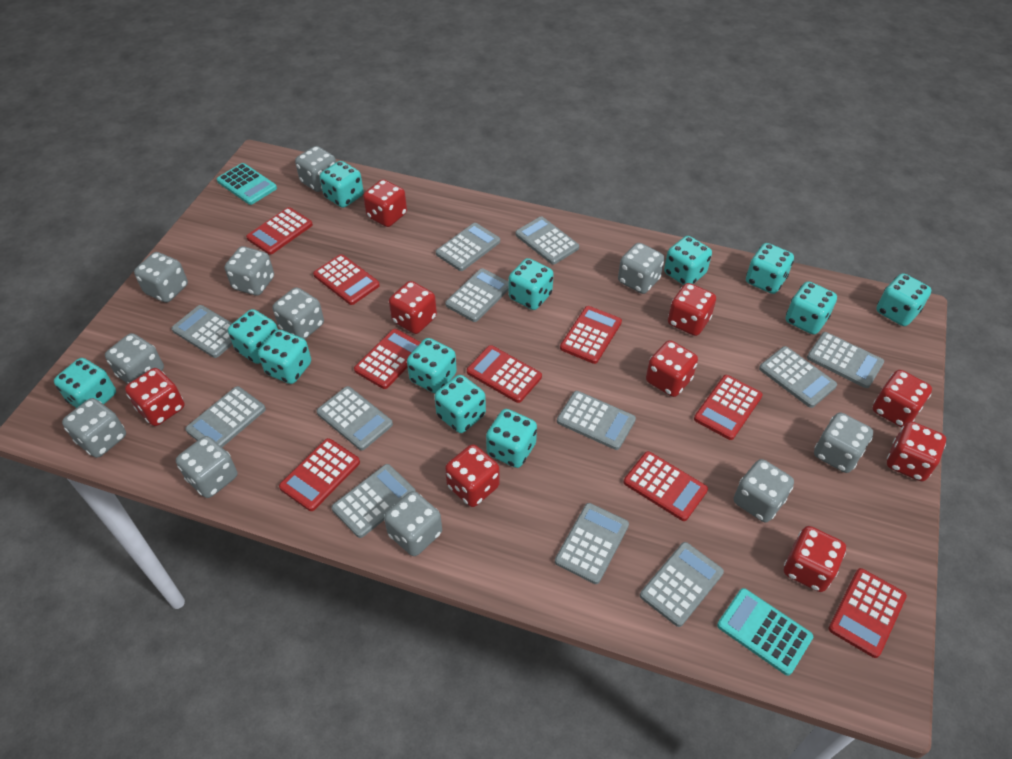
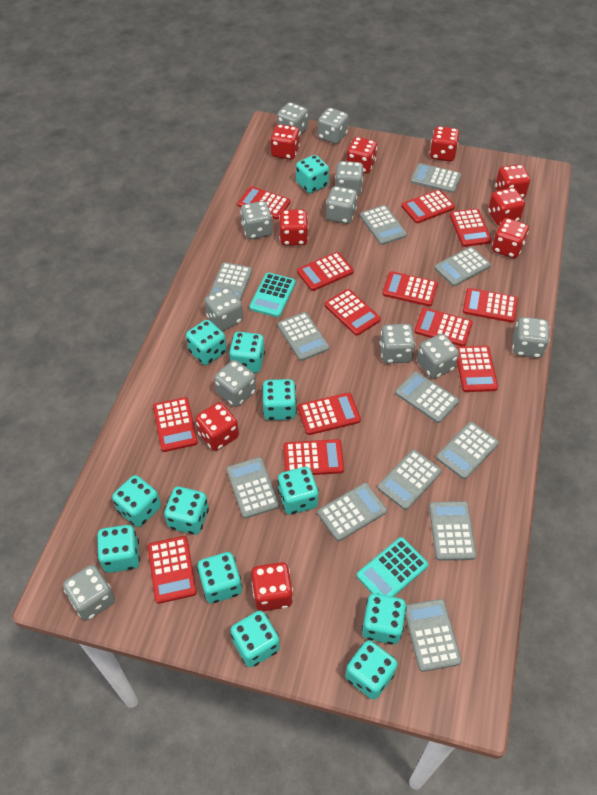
red calculator: [246,207,313,255] [279,438,360,511] [313,254,380,305] [354,329,421,389] [467,345,542,403] [560,306,622,364] [624,451,708,521] [694,375,763,440] [828,568,907,658] = 9 -> [148,536,197,604] [153,397,198,452] [238,186,290,219] [283,439,344,475] [297,252,354,291] [298,393,361,435] [325,289,381,336] [383,271,438,306] [402,189,455,223] [414,308,473,346] [450,208,492,247] [456,346,498,392] [463,288,518,323] = 13

